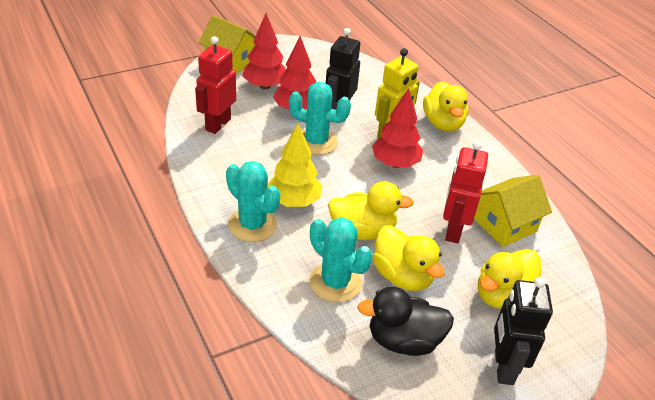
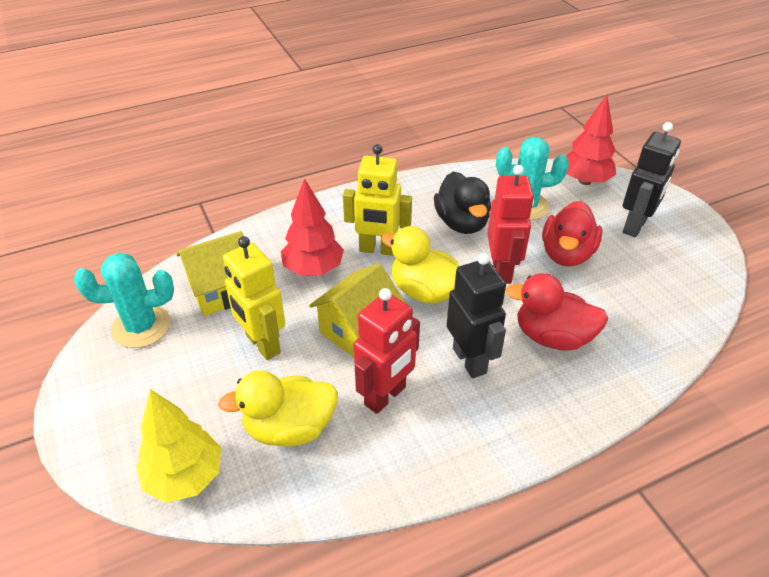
red duck: none = 0 -> [505,273,609,351] [542,201,602,267] = 2
red tree: [242,13,286,89] [273,36,317,110] [372,88,423,168] = 3 -> [281,178,344,276] [566,95,616,185] = 2
turquoise cactus: [226,161,280,242] [289,82,351,155] [309,217,373,302] = 3 -> [74,253,174,348] [496,137,569,221] = 2
yellow duck: [328,181,414,240] [373,226,445,291] [423,81,469,132] [478,249,541,309] = 4 -> [218,370,338,446] [381,226,459,304] = 2
yellow robot: [375,48,420,139] = 1 -> [223,236,285,360] [343,144,412,256] = 2

